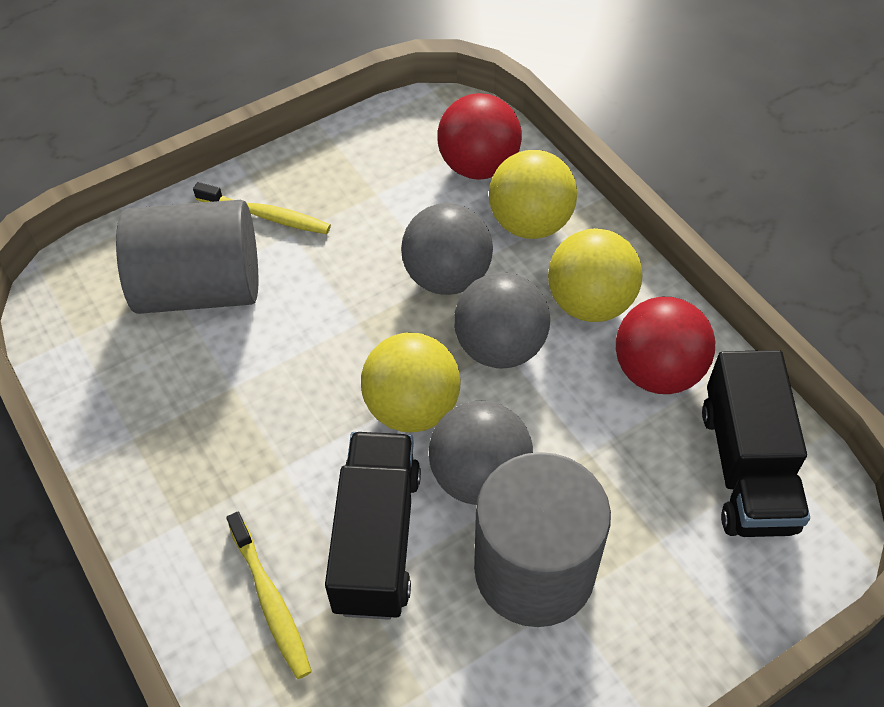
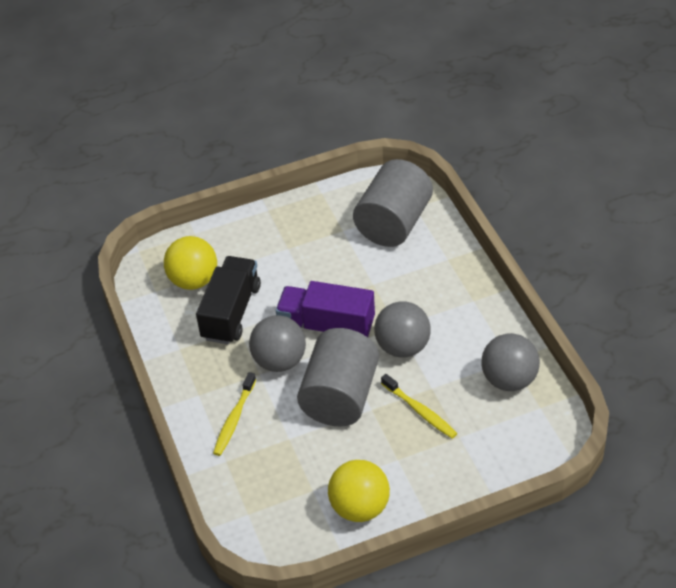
black truck: [325,432,421,620] [702,350,810,537] = 2 -> [196,256,261,344] = 1
purple truck: none = 0 -> [276,281,375,337] = 1
red ball: [437,93,522,180] [616,297,715,394] = 2 -> none = 0
yellow ball: [361,333,461,432] [489,150,577,239] [548,228,643,322] = 3 -> [164,236,217,290] [328,460,390,522] = 2

